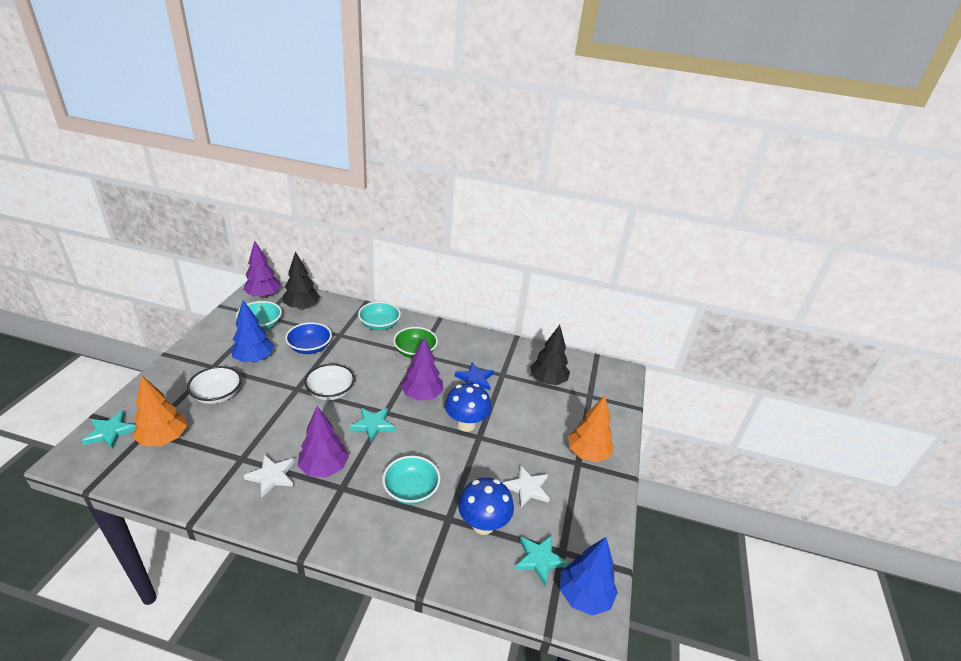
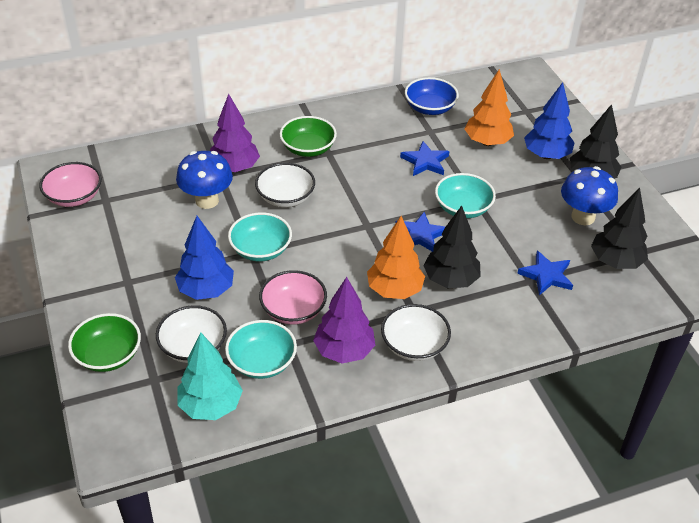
black tree: [283,251,320,310] [530,325,570,385] = 2 -> [423,206,481,288] [570,104,621,179] [591,188,648,269] = 3
blue star: [455,363,494,390] = 1 -> [395,212,445,252] [400,141,450,176] [517,251,573,295] = 3
green bowl: [393,327,438,358] = 1 -> [68,313,141,372] [280,116,337,157] = 2
pink bowl: none = 0 -> [39,162,102,207] [259,270,327,325] = 2
purple tree: [243,240,281,298] [298,406,349,477] [401,337,443,401] = 3 -> [210,94,260,172] [313,277,375,363] = 2
turquoise star: [82,410,136,449] [349,408,395,442] [515,535,569,586] = 3 -> none = 0
turquoise tree: none = 0 -> [177,332,243,420] = 1
white bowl: [187,366,242,404] [304,364,355,400] = 2 -> [156,305,227,363] [255,163,315,207] [381,304,451,361] = 3
white star: [243,455,294,497] [503,465,550,508] = 2 -> none = 0

